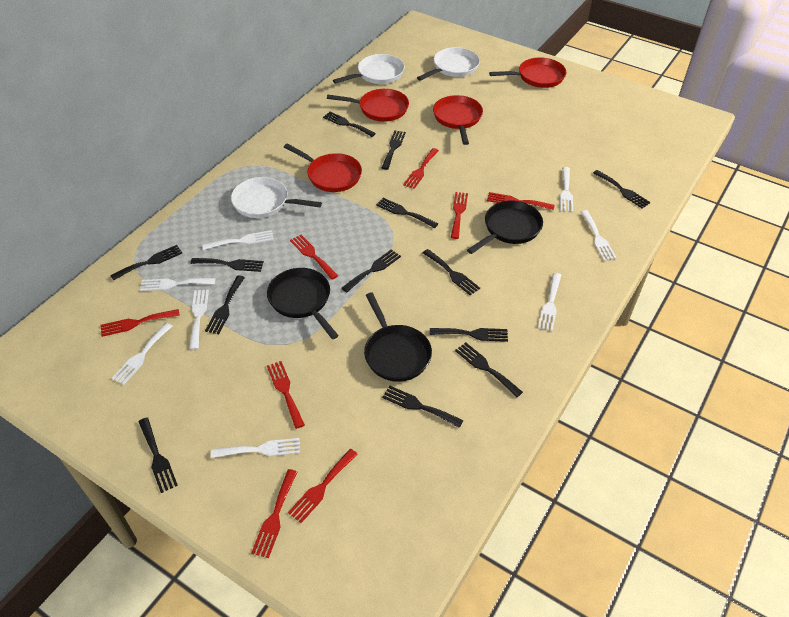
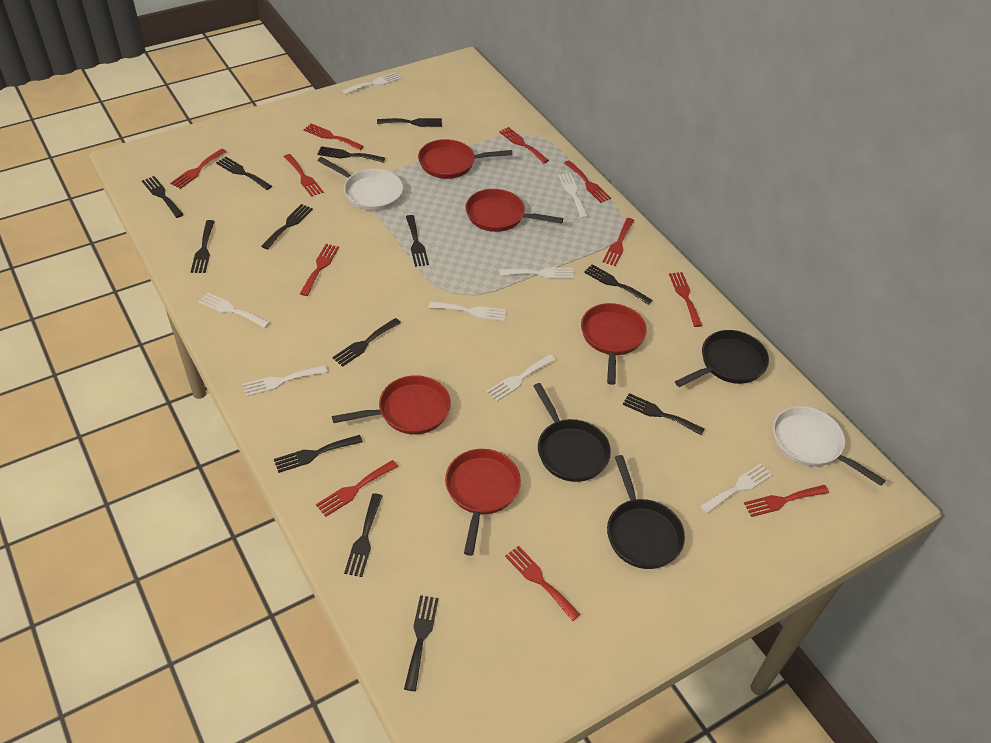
red fork: [101,309,180,337] [251,469,297,558] [267,361,305,429] [288,449,358,523] [290,235,338,280] [403,148,439,189] [451,192,468,239] [487,192,555,210] = 8 -> [170,149,227,189] [284,154,324,197] [300,244,339,296] [304,124,364,150] [316,460,398,517] [499,127,549,163] [505,546,581,621] [564,160,611,203] [603,218,634,266] [669,272,702,327] [744,485,829,517] = 11
red pan: [284,144,362,192] [327,89,409,122] [433,95,483,145] [489,57,566,88] = 4 -> [332,375,451,435] [418,139,513,179] [445,449,521,556] [465,189,563,232] [581,303,647,385] = 5
white pan: [231,177,322,218] [333,54,404,84] [417,47,480,81] = 3 -> [318,157,403,211] [773,406,886,486] = 2

